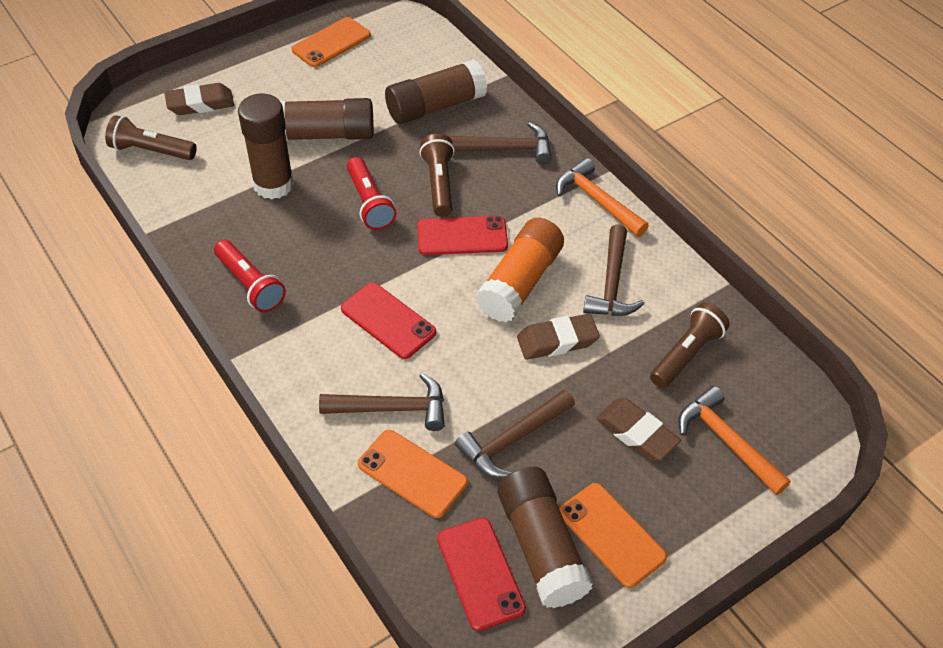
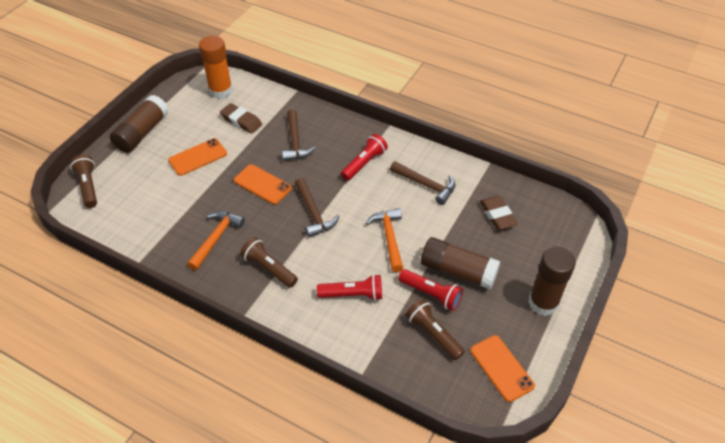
brown eraser: [164,83,234,115] [517,314,600,360] [596,398,681,461] = 3 -> [220,103,262,134] [480,196,518,230] = 2
brown glue stick: [238,94,294,199] [280,98,374,141] [385,59,487,124] [497,467,593,608] = 4 -> [110,95,169,153] [421,237,500,289] [528,246,576,316] = 3
brown hammer: [319,373,445,431] [448,122,552,164] [455,389,575,478] [583,224,644,316] = 4 -> [282,110,316,161] [295,178,339,238] [390,161,456,205] = 3
red flashlight: [214,240,286,312] [347,157,397,230] = 2 -> [317,274,382,301] [341,134,388,181] [398,269,463,311] = 3
red phone: [341,282,436,359] [417,216,508,255] [437,518,526,631] = 3 -> none = 0

